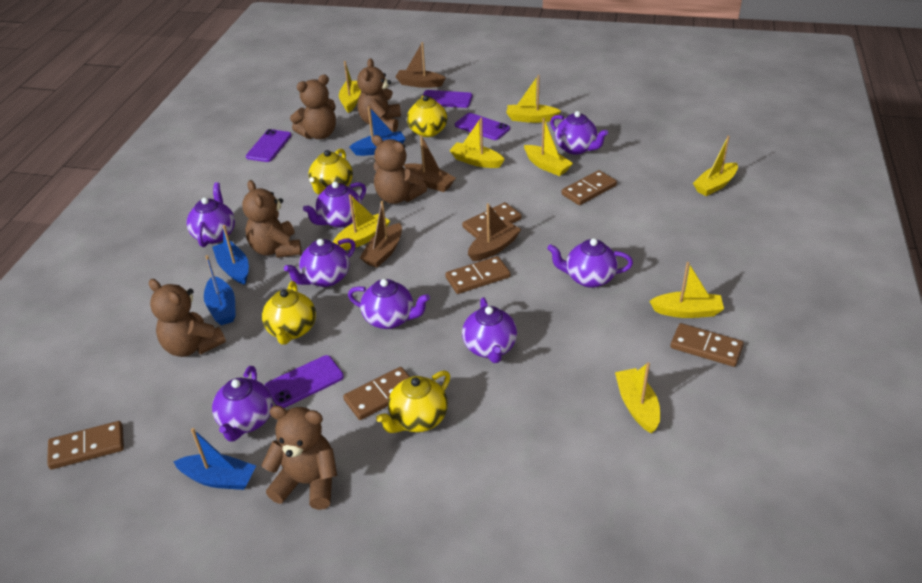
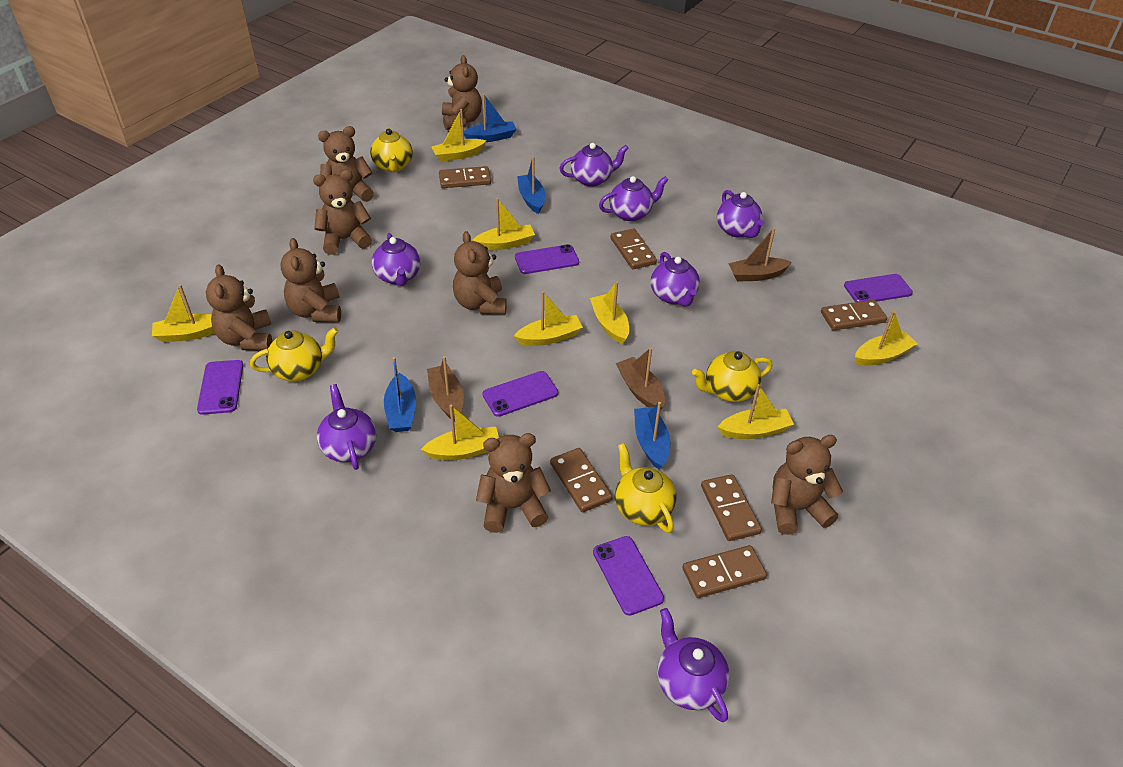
brown boat: [360,201,402,268] [395,42,446,88] [404,135,456,192] [468,203,521,261] = 4 -> [427,356,464,421] [616,348,665,410] [728,228,792,282] = 3
brown teddy bear: [149,279,226,357] [242,180,302,258] [261,406,337,510] [290,75,336,139] [357,58,401,132] [372,135,427,204] = 6 -> [206,264,272,350] [280,238,341,322] [313,170,372,255] [318,126,374,202] [442,55,482,130] [453,231,506,314] [476,433,551,533] [771,435,843,535] = 8
purple phone: [246,129,292,162] [265,355,344,408] [423,90,473,108] [455,113,510,140] = 4 -> [197,360,243,415] [483,371,558,417] [515,244,579,274] [593,536,664,616] [844,274,913,302] = 5
purple teapot: [186,182,235,247] [212,366,273,442] [284,238,355,287] [303,182,366,227] [348,279,430,329] [462,297,517,363] [547,238,633,288] [550,111,608,155] = 8 -> [317,384,376,470] [372,233,420,286] [559,143,629,187] [599,176,668,221] [651,252,700,307] [657,608,730,722] [717,190,764,238] = 7

